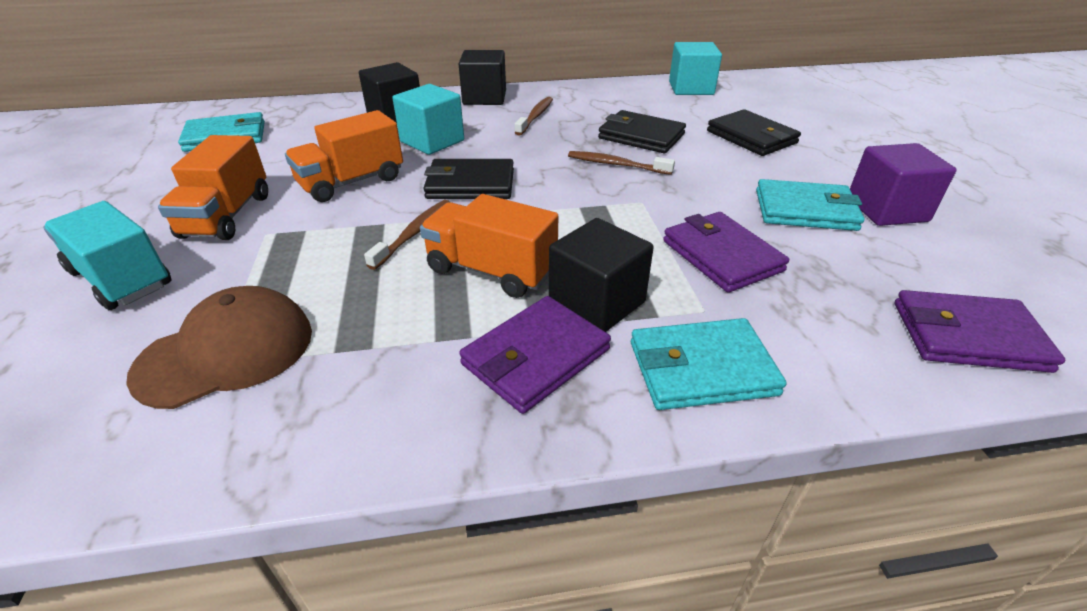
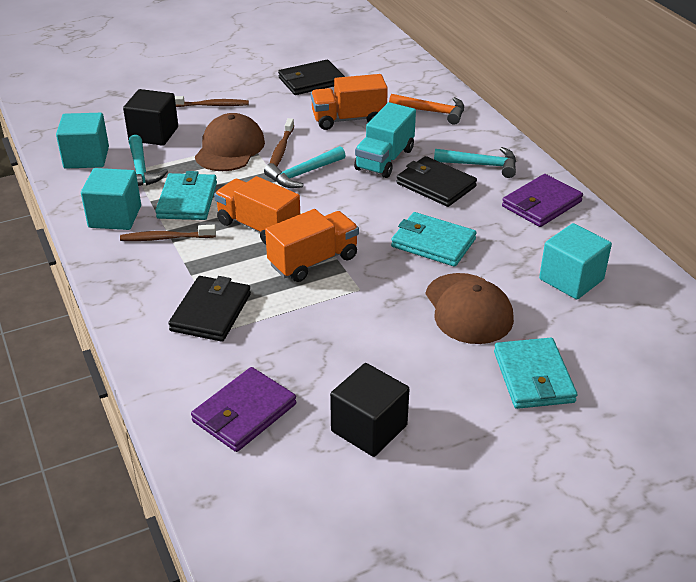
black cube: [359,62,420,123] [459,50,506,105] [549,218,654,332] = 3 -> [123,89,178,146] [330,363,409,457] = 2
brown cap: [126,286,312,409] = 1 -> [195,113,265,171] [425,273,514,344] = 2
orange hammer: none = 0 -> [389,94,464,125] = 1
purple cube: [850,143,957,226] = 1 -> none = 0
purple wallet: [459,296,611,414] [663,212,789,293] [895,290,1065,373] = 3 -> [191,367,296,452] [502,174,583,227] = 2
turquoise cube: [393,84,464,155] [669,42,722,95] = 2 -> [56,113,109,169] [81,168,141,230] [539,223,612,299] = 3
turquoise hammer: none = 0 -> [129,135,168,186] [264,146,346,188] [434,147,516,178] = 3

